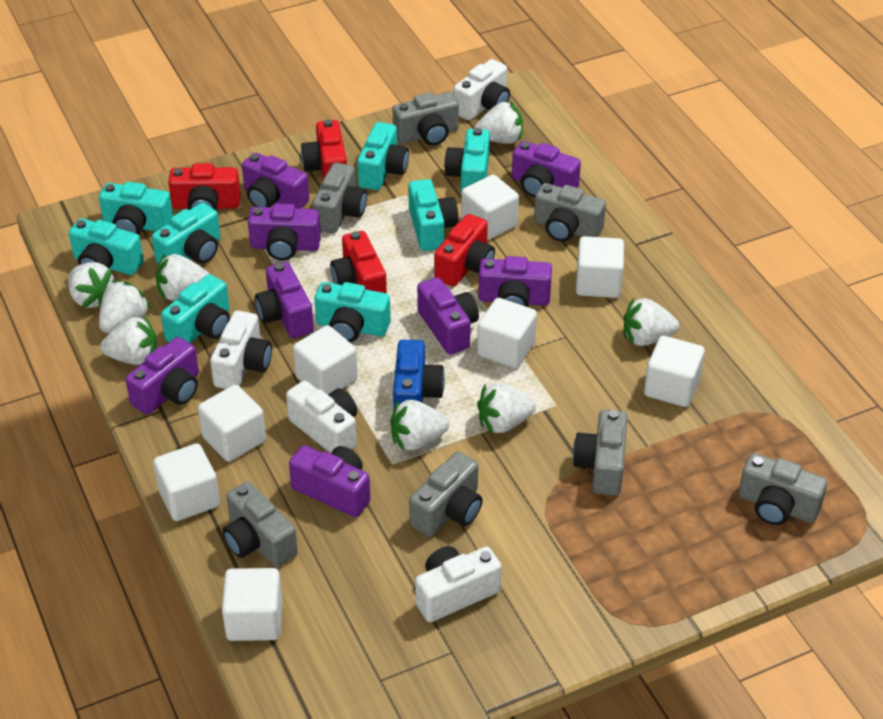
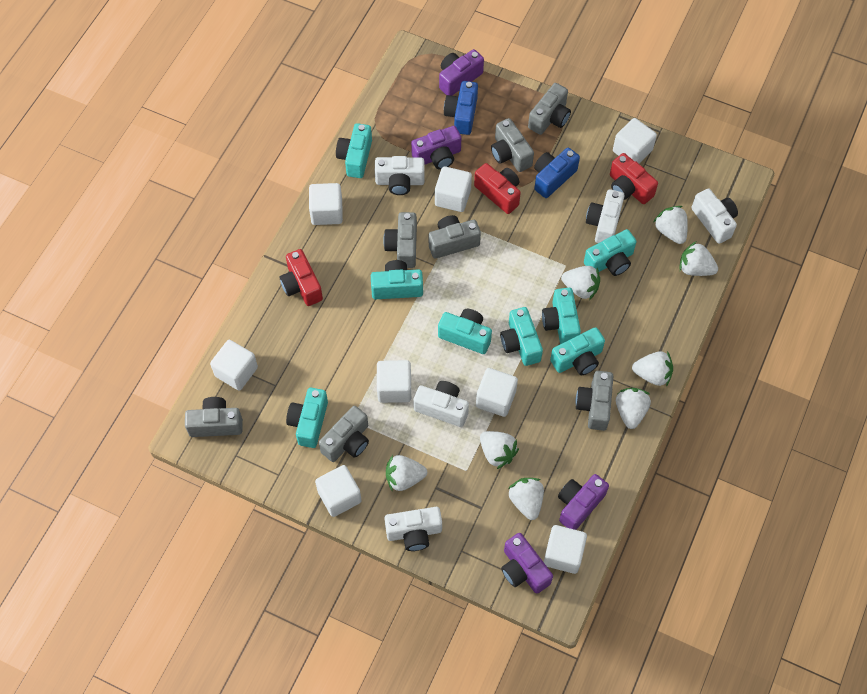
blue camera: [393,340,445,407] = 1 -> [444,81,478,135] [534,147,580,198] = 2
purple camera: [125,337,199,414] [242,152,309,208] [248,203,321,260] [255,262,314,338] [289,445,370,517] [417,277,479,354] [478,256,552,307] [512,141,581,197] = 8 -> [411,126,461,169] [439,49,484,96] [501,533,553,594] [558,474,609,530] = 4
red camera: [168,163,240,211] [301,119,347,180] [330,231,387,293] [434,214,495,287] = 4 -> [280,249,323,306] [474,163,521,214] [610,153,658,204] = 3
white camera: [210,311,272,389] [286,380,357,453] [415,546,502,622] [453,59,510,120] = 4 -> [375,156,425,195] [384,507,442,551] [413,381,469,427] [586,189,625,243] [691,188,738,244] = 5

